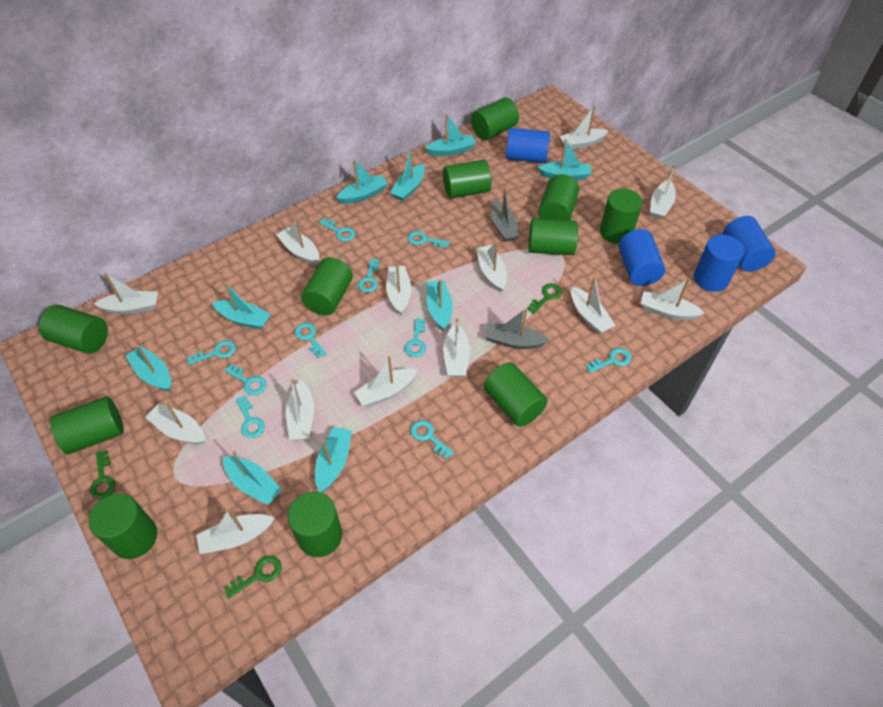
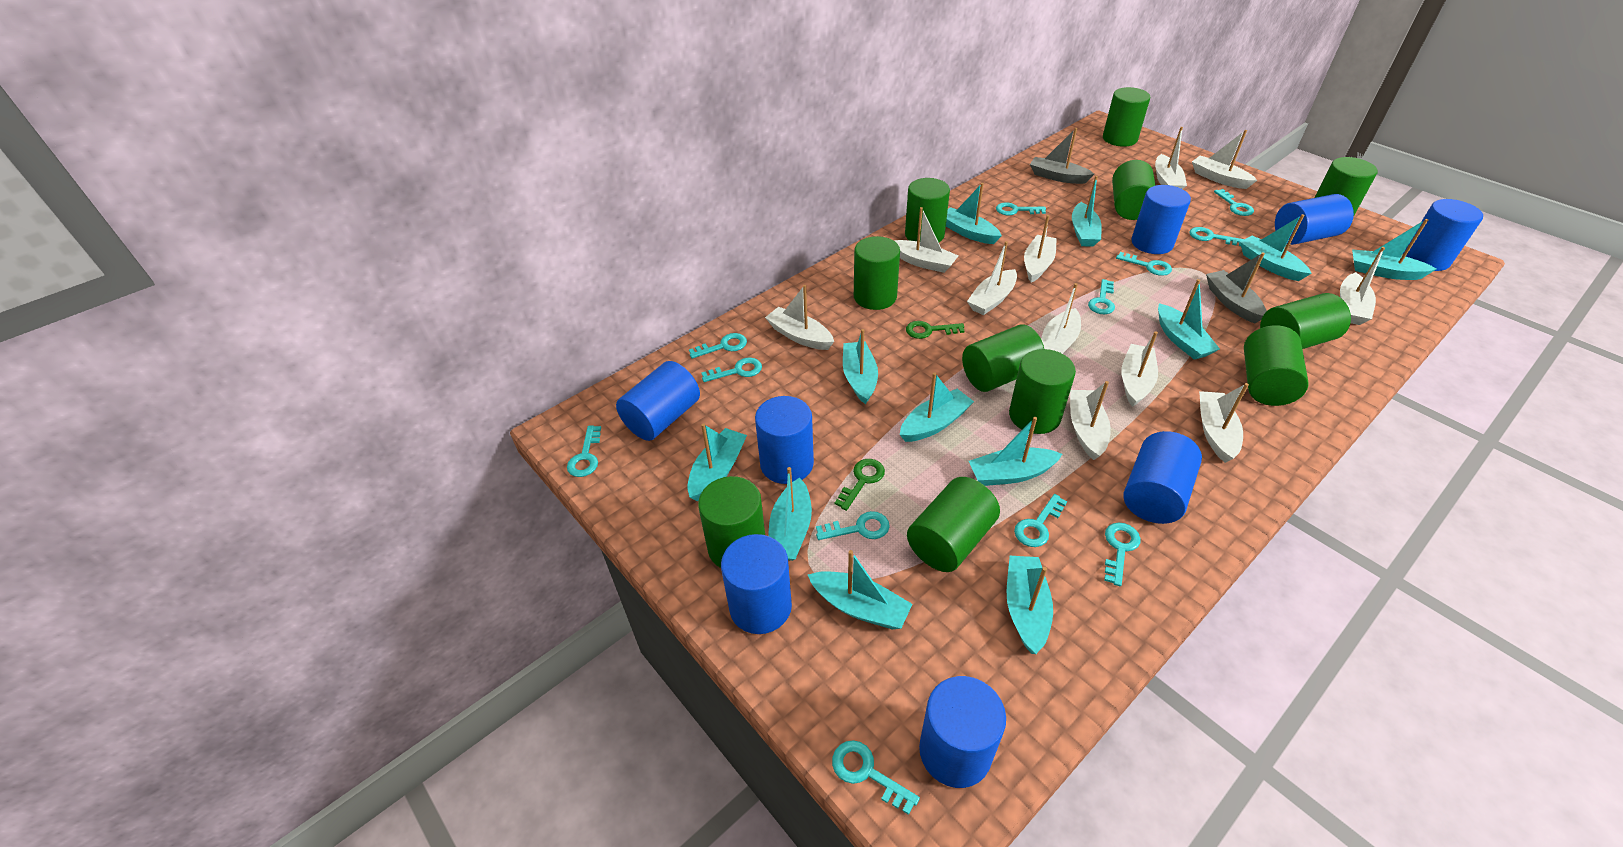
blue cylinder: [506,128,550,163] [618,229,665,286] [694,235,744,292] [723,216,776,272] = 4 -> [616,361,700,441] [721,534,792,634] [755,396,814,484] [919,676,1006,788] [1123,431,1202,524] [1131,185,1191,254] [1275,194,1354,245] [1403,199,1483,271] = 8
green key: [90,450,116,499] [224,556,282,599] [527,283,562,314] = 3 -> [835,459,885,511] [906,321,964,339] = 2
turquoise boat: [125,345,171,391] [212,282,271,329] [223,451,282,505] [315,427,352,492] [336,160,388,204] [390,148,425,201] [425,114,476,156] [427,279,453,331] [537,139,591,180] = 9 -> [687,423,747,501] [768,467,812,561] [808,550,912,630] [843,329,878,404] [900,372,974,442] [946,183,1002,244] [969,417,1062,486] [1007,556,1053,654] [1072,176,1102,247] [1158,279,1220,360] [1240,214,1312,281] [1352,219,1437,280] = 12
turquoise key: [187,340,236,365] [224,364,267,395] [236,395,265,438] [295,323,326,358] [319,218,355,242] [358,259,379,293] [405,319,426,357] [408,231,450,248] [410,420,454,459] [586,348,631,373] = 10 -> [567,425,601,477] [689,333,747,359] [701,358,762,382] [816,511,890,540] [832,740,920,815] [996,202,1046,215] [1014,494,1067,547] [1088,279,1115,314] [1104,522,1141,586] [1116,252,1172,276] [1189,227,1244,246] [1214,189,1254,216] = 12
white boat: [94,273,158,314] [145,402,205,444] [196,508,275,554] [276,218,319,265] [286,379,314,440] [354,356,417,407] [386,263,411,315] [443,318,470,377] [476,241,507,292] [559,105,609,149] [571,276,616,334] [641,278,705,320] [650,165,676,219] = 13 -> [765,285,834,350] [894,207,959,273] [967,241,1017,315] [1024,215,1057,282] [1041,283,1081,354] [1070,381,1111,460] [1121,331,1158,407] [1155,127,1187,189] [1192,130,1257,189] [1199,383,1249,463] [1340,247,1385,325] = 11

